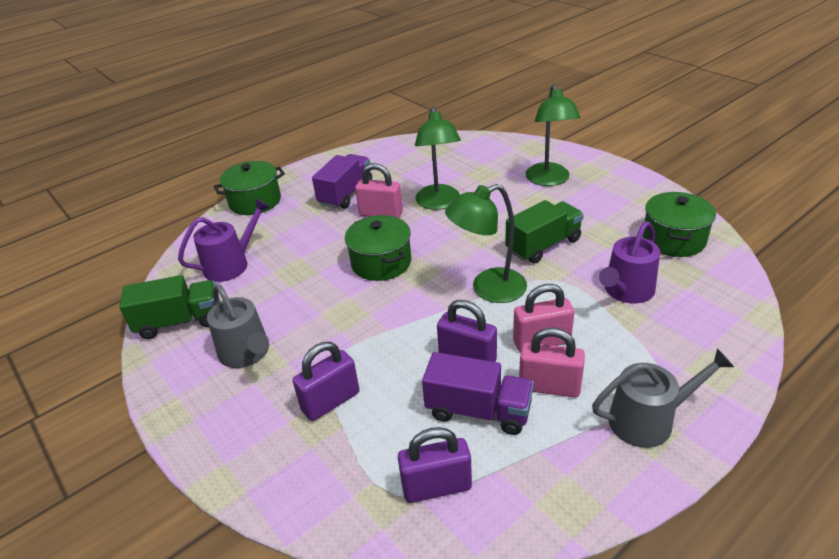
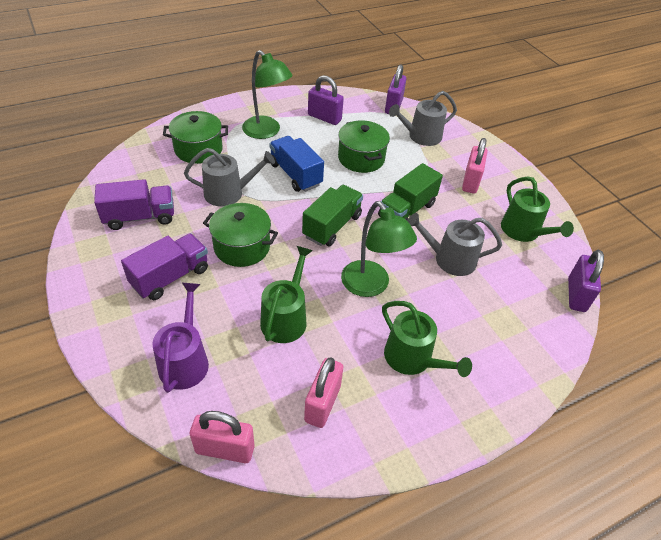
blue truck: none = 0 -> [269,136,324,192] = 1
green lamp: [415,107,461,210] [445,184,527,303] [526,84,581,186] = 3 -> [242,50,293,139] [341,201,417,297] = 2
green watering can: none = 0 -> [260,246,313,343] [382,301,472,377] [501,176,574,242] = 3
grey watering can: [207,284,269,368] [592,348,734,448] = 2 -> [184,148,275,207] [389,91,457,146] [407,213,502,276] = 3
purple watering can: [178,199,270,282] [599,221,660,304] = 2 -> [152,283,209,393] = 1

